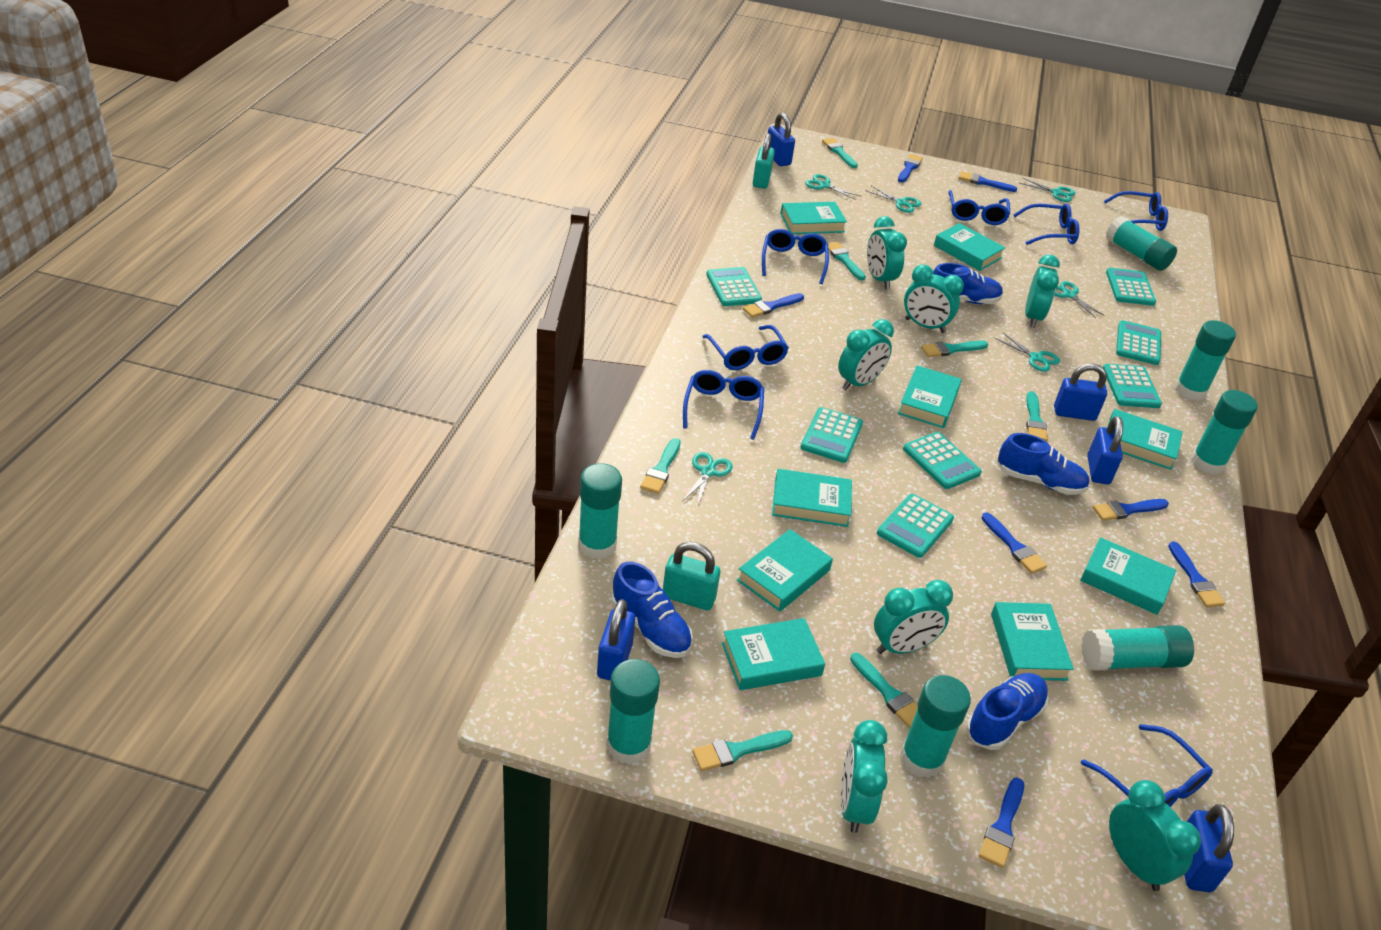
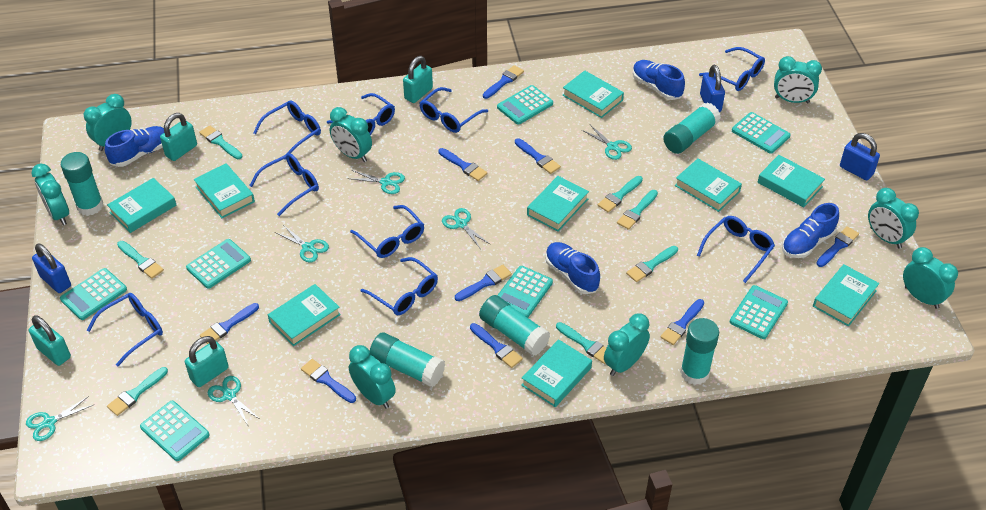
blue brush: [743,293,804,318] [898,154,923,183] [959,171,1017,192] [979,777,1024,868] [982,512,1047,574] [1093,499,1169,521] [1168,541,1225,607] = 7 -> [200,303,259,344] [301,359,356,403] [438,148,487,181] [455,265,512,301] [470,323,523,368] [483,65,524,99] [515,138,561,174] [660,299,704,345] [816,226,859,267] = 9
blue glasses: [683,370,764,440] [702,325,789,370] [762,229,829,284] [949,190,1010,225] [1013,204,1079,245] [1081,724,1213,807] [1104,191,1168,231] = 7 -> [87,293,163,366] [249,153,319,216] [253,100,321,160] [327,93,395,135] [350,205,424,258] [361,257,438,315] [420,87,488,133] [697,216,775,283] [699,47,765,91] = 9
blue padlock: [597,599,635,681] [768,113,795,166] [1054,364,1107,421] [1087,416,1123,485] [1184,804,1234,892] = 5 -> [32,244,71,293] [700,65,725,112] [840,133,880,181] = 3
turquoise clock: [838,319,894,390] [841,720,888,833] [867,216,907,289] [874,580,953,654] [904,264,964,333] [1025,255,1060,328] [1109,780,1201,891] = 7 -> [31,164,69,225] [84,94,132,151] [330,107,372,162] [349,345,396,408] [604,313,650,376] [774,56,822,103] [868,188,919,249] [903,247,958,309] = 8
turquoise glue stick: [578,463,622,559] [606,659,660,764] [900,675,971,778] [1081,625,1194,671] [1106,216,1177,271] [1175,320,1236,401] [1191,390,1258,474] = 7 -> [61,152,103,216] [369,333,445,387] [479,295,550,356] [663,102,721,154] [680,318,719,385] = 5
turquoise padlock: [663,542,720,610] [753,133,775,189] = 2 -> [29,315,71,366] [160,113,197,161] [185,336,229,387] [403,56,433,103] = 4

